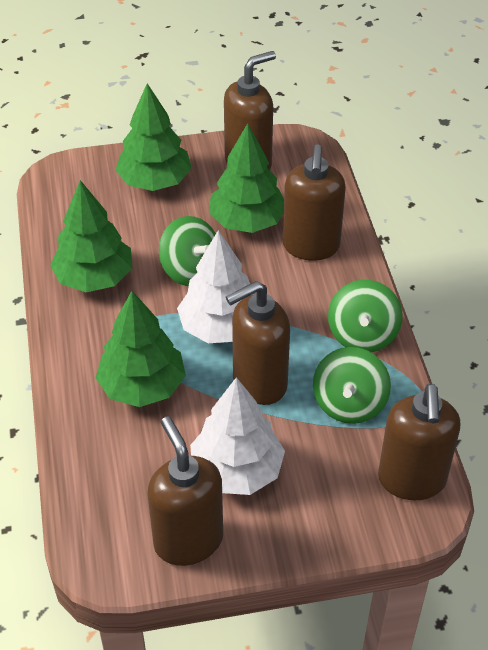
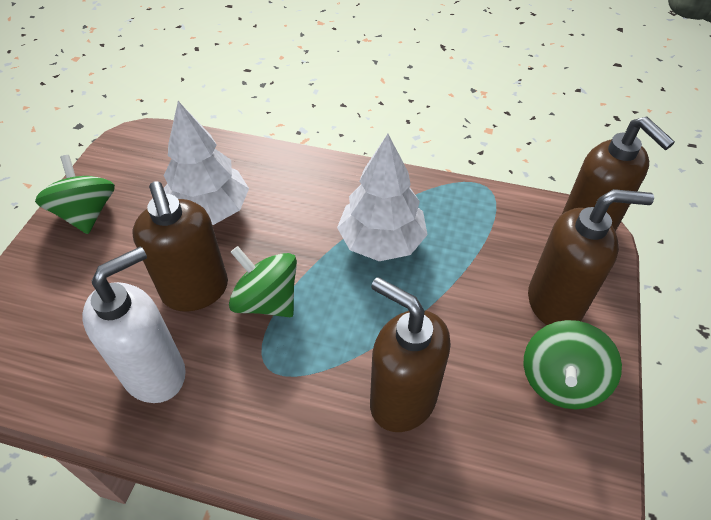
brown soap dispenser: [148,416,223,566] [224,51,276,170] [226,281,290,405] [283,144,346,260] [378,383,460,500] = 5 -> [132,181,228,312] [370,277,451,432] [528,189,654,325] [562,117,675,232] = 4
green tree: [50,180,132,292] [96,291,186,407] [115,84,192,191] [209,123,284,233] = 4 -> none = 0
white soap dispenser: none = 0 -> [82,246,186,403] = 1

